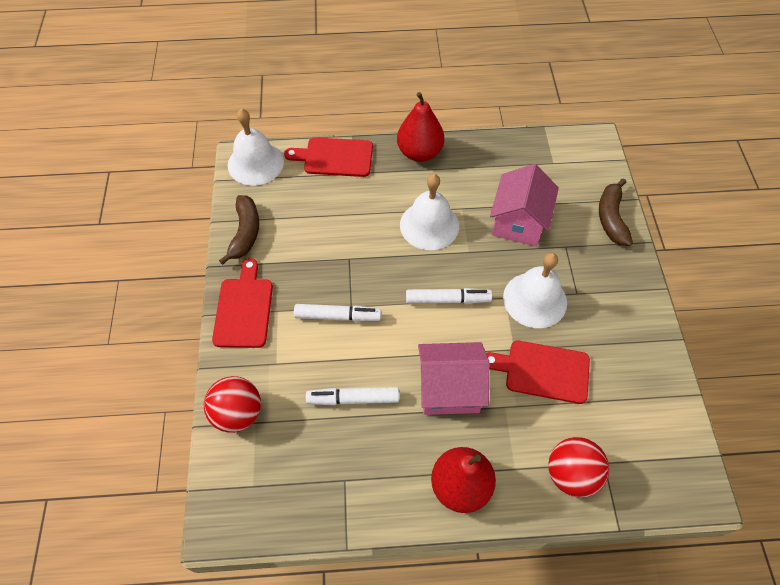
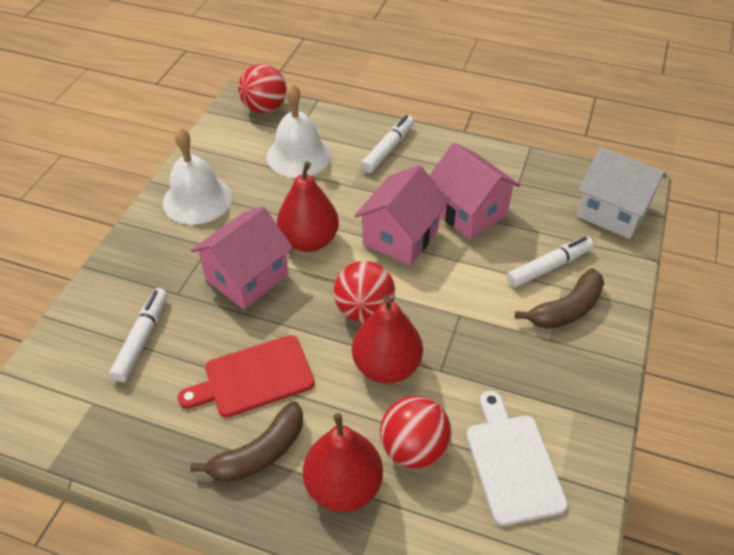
pink house: [418,342,489,415] [490,164,559,246] = 2 -> [191,206,293,310] [355,165,449,266] [429,143,521,240] = 3
red ball: [204,376,261,433] [548,437,609,498] = 2 -> [238,64,286,113] [334,261,395,323] [380,396,452,469] = 3
red cutting board: [212,258,273,348] [284,137,373,177] [486,341,590,404] = 3 -> [178,335,315,417] = 1
red pear: [397,92,444,162] [431,447,496,513] = 2 -> [277,161,339,252] [303,413,383,512] [352,296,423,383] = 3
white bell: [228,109,284,185] [400,174,459,250] [503,253,567,328] = 3 -> [163,128,232,225] [266,84,331,178] = 2
white cutting board: none = 0 -> [466,391,568,526] = 1
white house: none = 0 -> [577,147,667,239] = 1

